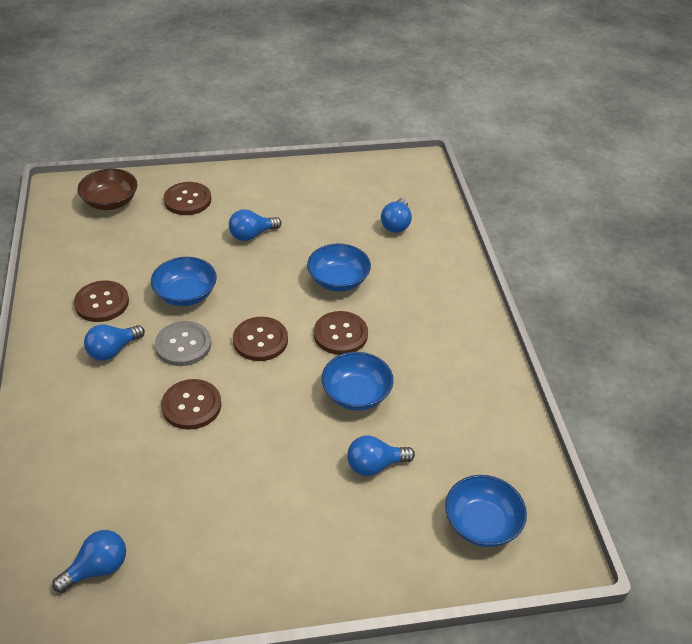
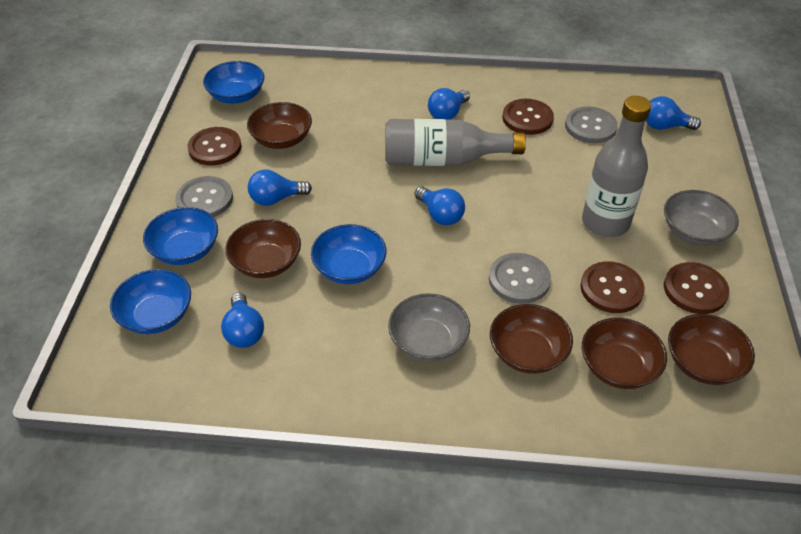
brown bowl: [77,168,137,210] = 1 -> [225,219,301,278] [247,102,312,149] [490,304,573,374] [582,318,667,389] [668,314,755,385] = 5
brown button: [74,280,129,322] [161,379,221,430] [164,182,211,215] [233,317,288,361] [314,311,368,355] = 5 -> [188,127,242,165] [503,99,554,135] [580,261,645,313] [664,262,729,314] = 4
grey bottle: none = 0 -> [385,119,526,166] [582,96,651,237] = 2
grey bowl: none = 0 -> [388,293,470,362] [664,190,739,246] = 2
grey button: [155,321,211,366] = 1 -> [176,176,233,217] [489,253,551,304] [565,106,618,143] = 3

